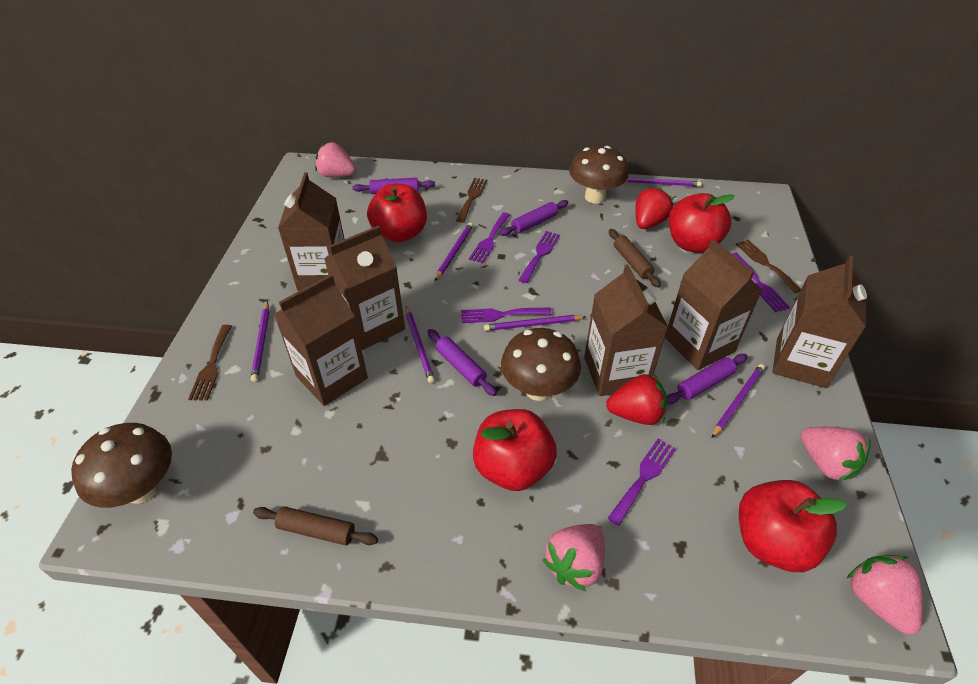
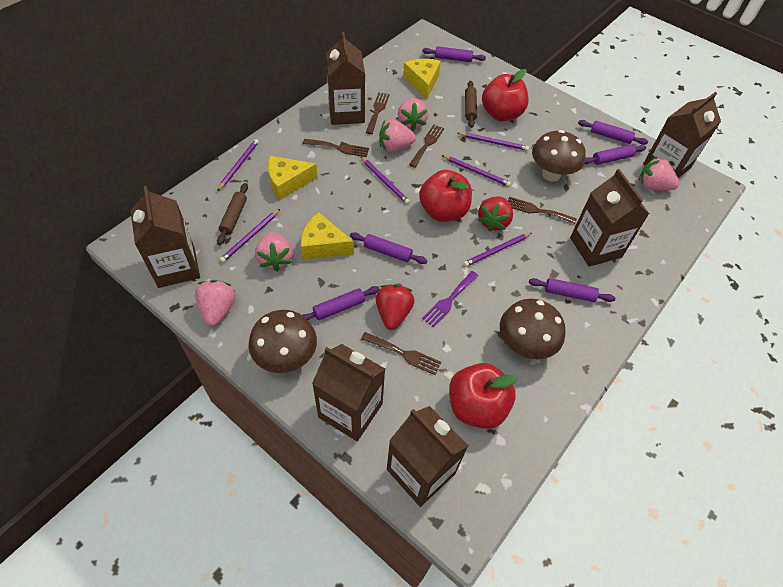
brown fork: [188,325,232,401] [456,178,487,223] [736,240,801,293] = 3 -> [303,139,369,157] [361,332,441,375] [366,92,390,134] [409,125,444,168] [508,197,577,224] = 5
pink strawberry: [315,142,356,177] [542,524,605,591] [801,427,871,482] [846,555,923,635] = 4 -> [195,280,236,326] [255,232,293,271] [379,119,416,152] [398,98,429,131] [639,157,680,191] = 5
purple fork: [461,308,551,323] [469,212,510,264] [519,231,560,283] [607,439,676,526] [732,253,790,312] = 5 -> [422,271,478,327] = 1
purple rolling pin: [353,178,435,194] [427,329,497,396] [500,200,568,236] [667,354,748,404] = 4 -> [302,286,380,320] [350,232,427,264] [422,46,486,62] [529,278,616,302] [578,120,648,145] [584,145,646,165] = 6
red apple: [367,184,427,242] [473,409,557,491] [669,193,735,253] [739,480,847,572] = 4 -> [419,170,472,222] [449,363,517,429] [482,69,529,121] = 3
yellow cheese: none = 0 -> [268,156,318,200] [301,212,354,259] [403,59,441,99] = 3

